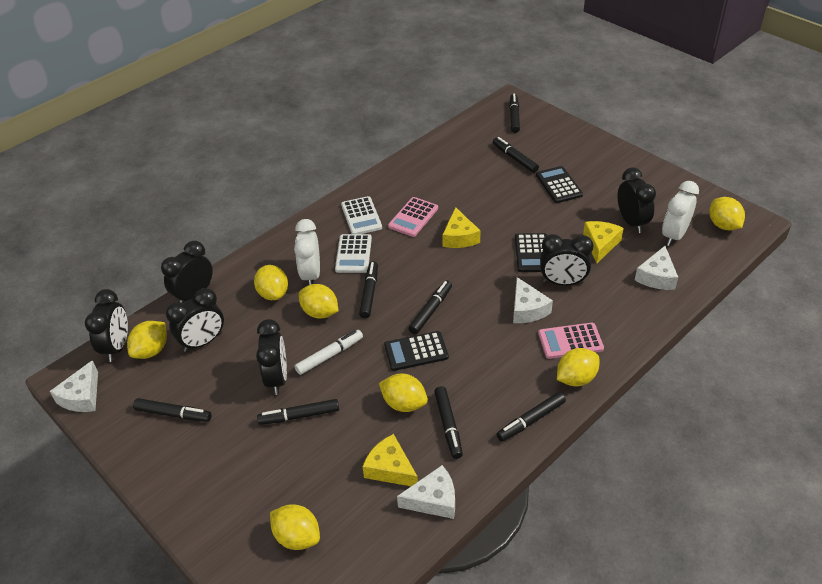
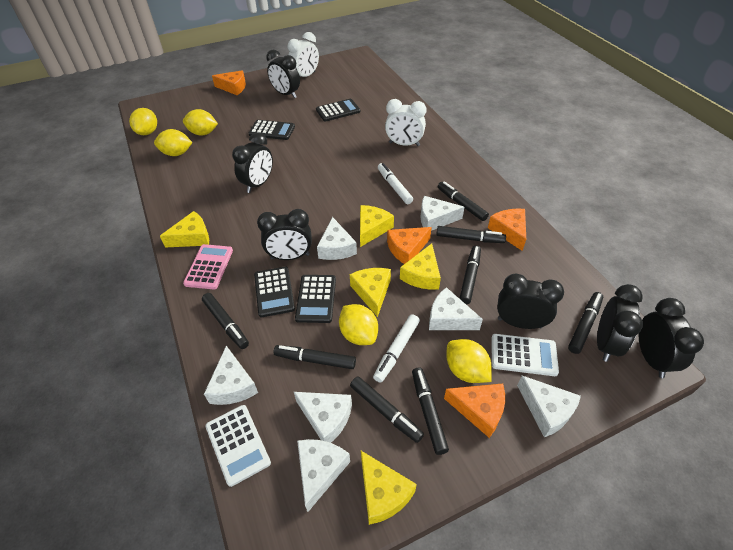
black calculator: [384,331,449,371] [515,233,547,272] [536,166,583,203] = 3 -> [249,120,295,140] [254,267,295,317] [295,275,336,323] [316,99,360,122] = 4
orange cheese: none = 0 -> [212,70,246,95] [387,227,432,264] [444,384,505,438] [488,208,526,251] = 4
pink calculator: [388,197,438,237] [538,323,604,359] = 2 -> [183,244,233,290] = 1
white cheese: [50,360,98,412] [397,465,455,519] [513,277,553,323] [635,246,678,290] = 4 -> [204,346,258,405] [294,392,352,443] [297,439,350,512] [317,217,357,260] [420,196,464,231] [429,287,483,330] [517,376,581,437] = 7
white marker: [295,330,363,375] = 1 -> [373,314,420,383] [378,163,413,204] = 2
yellow cheese: [362,434,418,486] [442,207,481,248] [583,221,624,263] = 3 -> [160,211,209,247] [350,268,391,317] [360,205,394,247] [361,451,417,525] [400,243,441,290] = 5
yellow lemon: [127,321,167,359] [254,265,288,300] [270,504,320,550] [299,284,338,319] [379,374,428,412] [557,348,600,386] [709,197,745,230] = 7 -> [129,108,157,135] [154,129,193,156] [183,109,218,136] [339,304,378,345] [446,339,492,383] = 5

